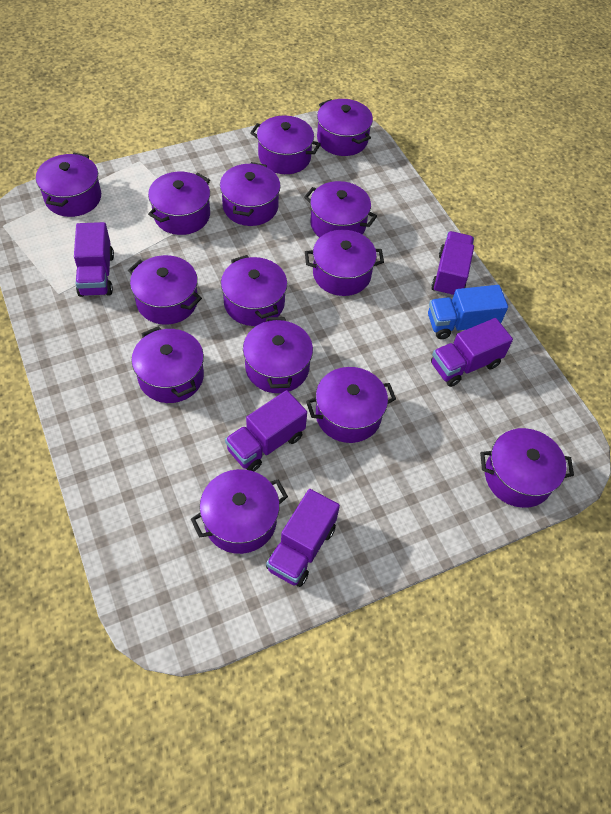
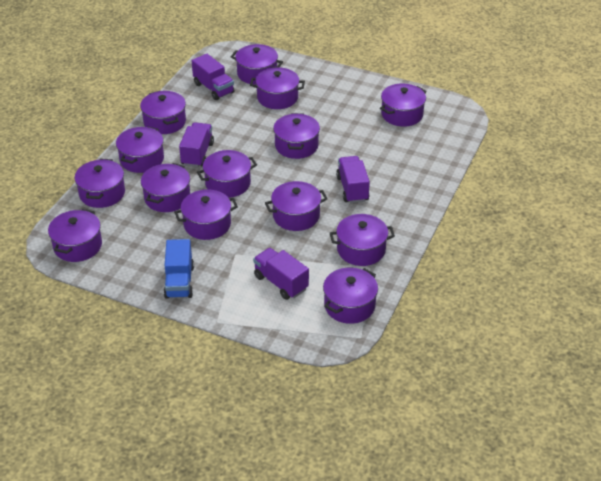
purple truck: [74,222,114,297] [225,390,307,471] [266,489,340,587] [431,231,474,297] [431,318,513,387] = 5 -> [179,122,214,167] [192,54,234,100] [253,248,309,300] [336,156,370,203] = 4

